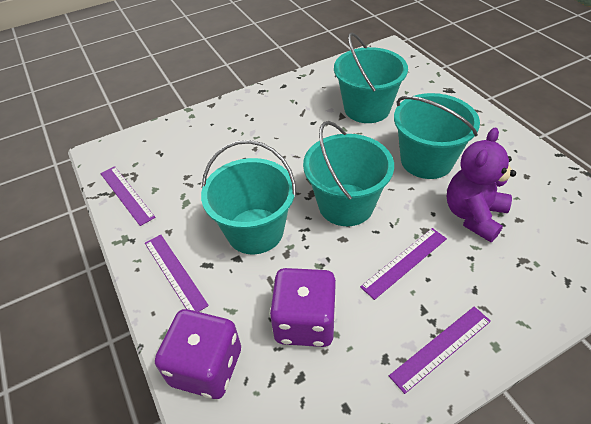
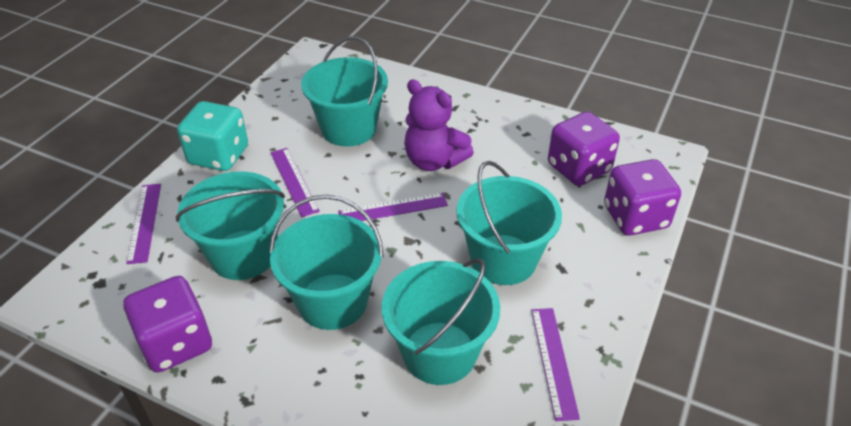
purple dice: [155,309,241,399] [270,268,336,347] = 2 -> [123,276,212,373] [548,111,620,186] [604,159,681,236] = 3
turquoise bucket: [201,140,296,254] [303,121,394,226] [334,32,408,123] [394,93,480,179] = 4 -> [176,172,285,280] [269,195,384,330] [301,36,388,146] [382,258,500,385] [456,161,562,285] = 5
turquoise dice: none = 0 -> [177,101,248,171] = 1

